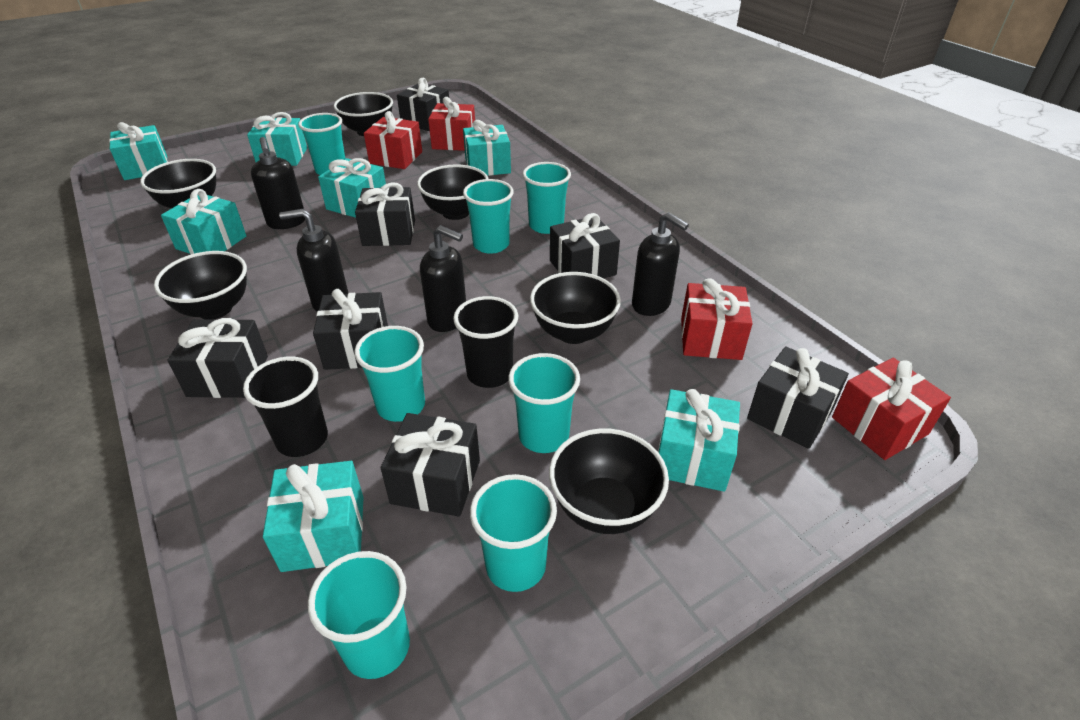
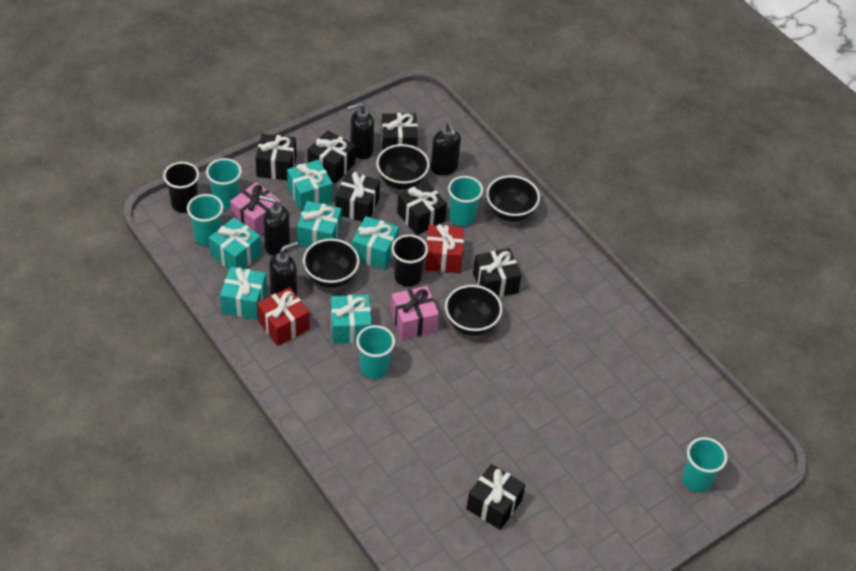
black bowl: [140,159,216,208] [154,251,247,320] [334,92,393,136] [417,164,488,220] [530,272,621,344] [549,428,669,534] = 6 -> [303,238,360,288] [376,144,430,190] [445,285,503,336] [486,175,540,222] = 4
pink gift: none = 0 -> [230,182,281,235] [391,286,439,340] = 2
red gift: [364,111,422,169] [428,97,475,151] [681,279,752,360] [832,358,951,460] = 4 -> [257,287,310,346] [425,224,464,273] = 2
turquoise cup: [298,113,346,175] [308,551,410,679] [354,326,425,422] [463,179,514,254] [470,474,557,592] [508,353,580,453] [522,162,571,234] = 7 -> [187,194,223,246] [206,158,242,209] [356,325,395,379] [448,176,483,226] [682,437,727,492] = 5
turquoise gift: [109,122,168,180] [161,189,246,254] [247,112,307,166] [263,461,364,572] [318,158,386,218] [463,120,511,176] [658,389,740,492] = 7 -> [209,217,262,269] [220,267,267,320] [287,160,333,212] [297,201,342,247] [331,295,372,344] [352,216,399,270] = 6

